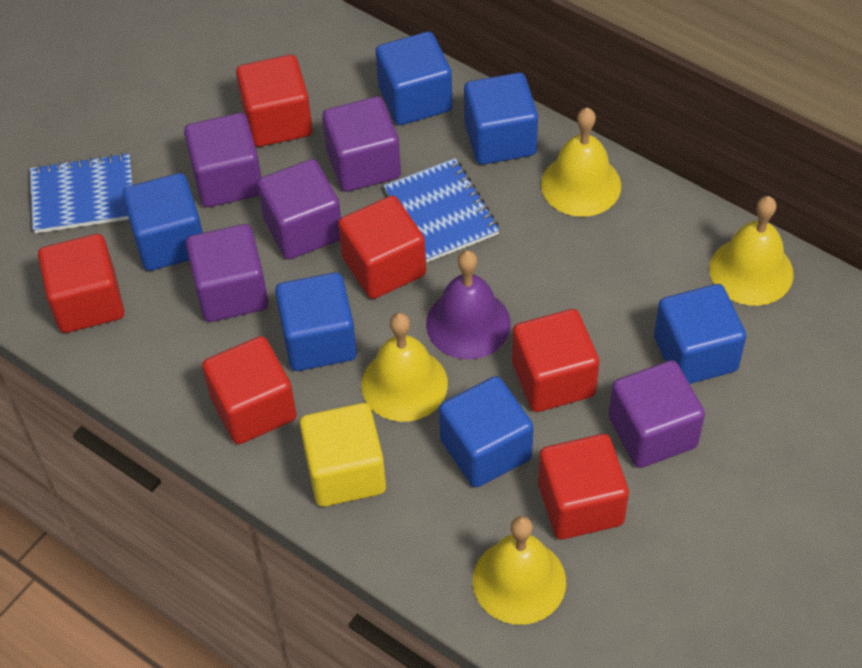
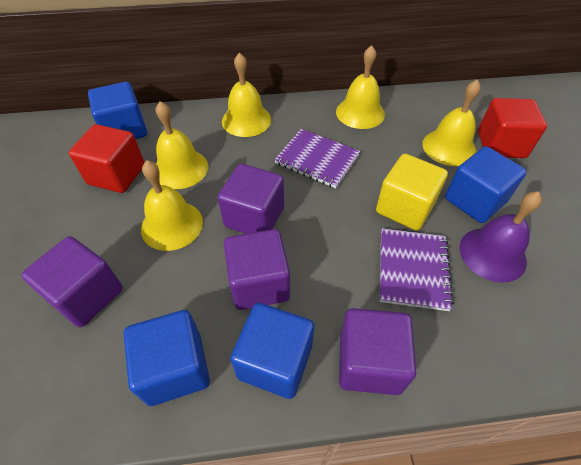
blue cube: [122,173,203,271] [275,272,357,371] [376,31,453,125] [439,376,534,487] [464,73,538,165] [654,284,746,384] = 6 -> [88,82,147,139] [124,310,210,406] [230,303,314,399] [445,146,527,223] = 4
blue notebook: [30,153,133,233] [384,158,500,262] = 2 -> none = 0
purple cube: [184,113,261,207] [186,224,269,322] [257,159,341,260] [322,96,401,192] [609,360,705,468] = 5 -> [21,236,123,327] [218,164,284,234] [224,229,290,310] [339,308,416,395] = 4
purple notebook: none = 0 -> [274,129,360,188] [379,228,454,311] = 2
red cube: [38,234,124,333] [202,336,297,444] [236,55,313,147] [338,196,426,299] [512,309,599,412] [538,434,629,539] = 6 -> [69,124,145,193] [478,98,547,158] = 2
yellow bell: [361,313,448,422] [473,516,566,625] [541,108,621,217] [709,196,794,306] = 4 -> [141,160,203,251] [155,101,208,189] [222,53,271,137] [336,45,385,129] [422,79,481,166] = 5

